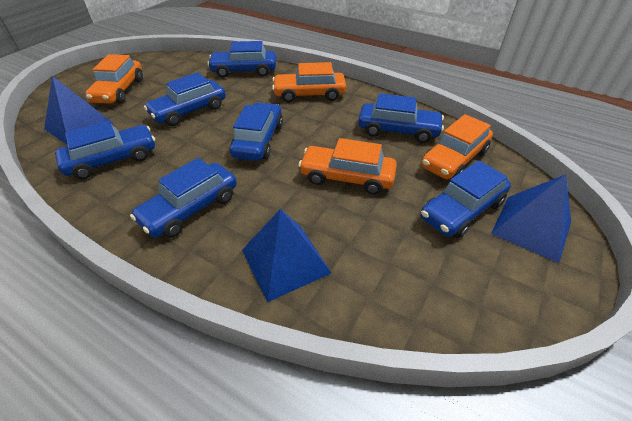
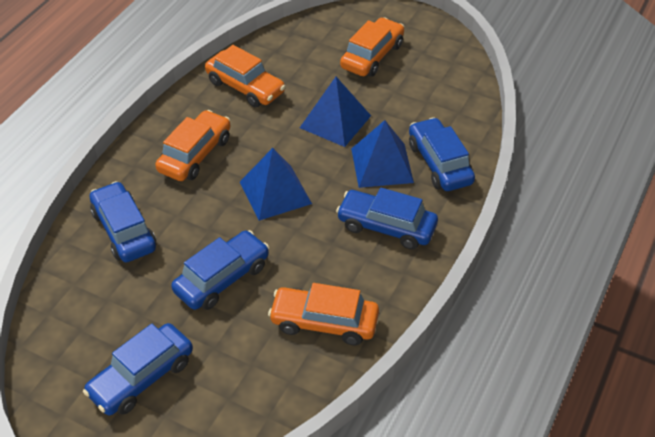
blue car: [55,121,155,179] [130,158,237,238] [144,72,226,126] [207,41,276,78] [230,103,283,161] [358,93,444,143] [421,160,511,238] = 7 -> [83,323,193,415] [90,181,156,262] [171,230,269,310] [336,188,438,250] [409,117,475,191] = 5

